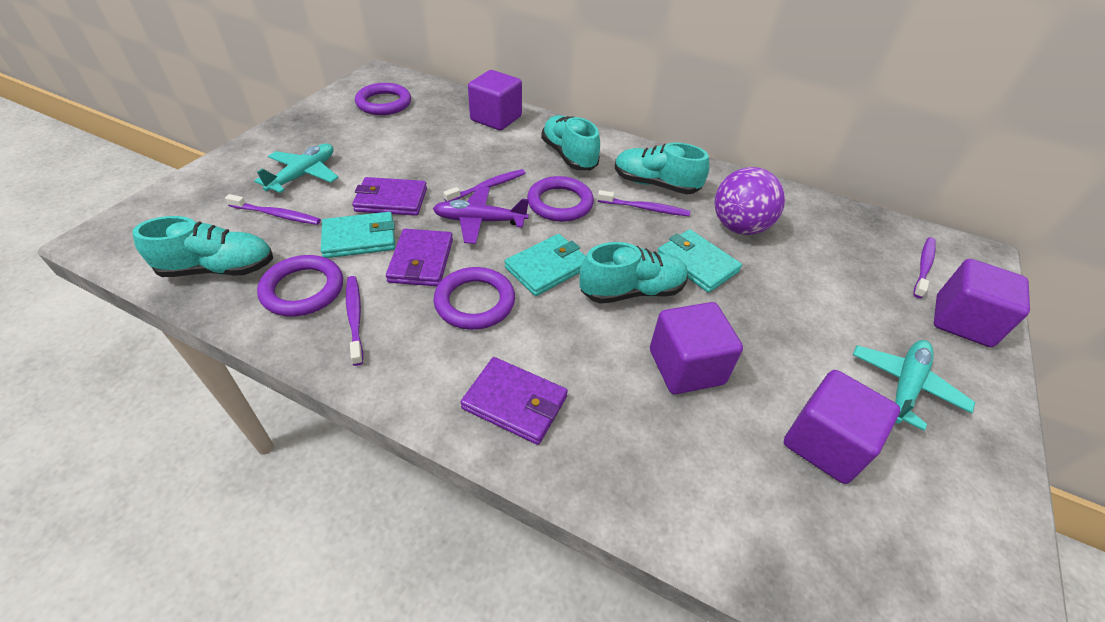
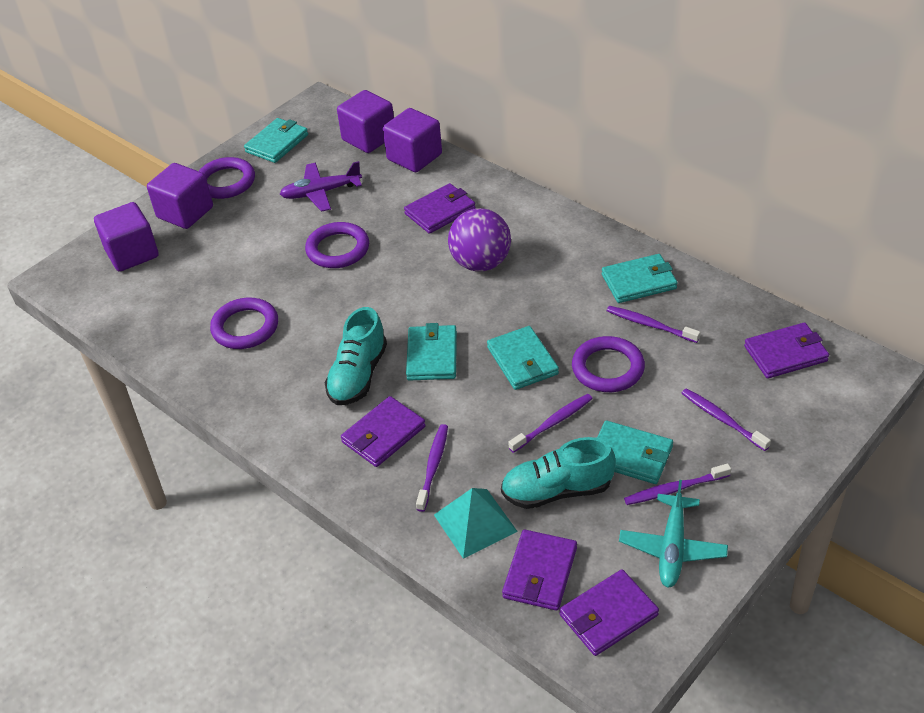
purple wallet: [352,177,427,216] [386,229,453,286] [461,357,568,445] = 3 -> [341,396,426,467] [404,183,476,234] [502,530,577,611] [560,569,659,656] [744,322,829,379] = 5
turquoise plane: [254,144,339,193] [852,340,975,431] = 2 -> [619,480,728,588] = 1
turquoise pyramid: none = 0 -> [434,488,518,559] = 1
turquoise shoe: [133,216,273,277] [541,115,600,170] [579,242,688,304] [615,142,709,194] = 4 -> [325,307,387,405] [501,437,616,509] = 2
turquoise wallet: [321,212,395,258] [505,234,586,296] [657,229,742,293] = 3 -> [244,118,308,163] [406,323,457,381] [487,326,559,390] [597,421,673,484] [602,254,677,303] = 5

